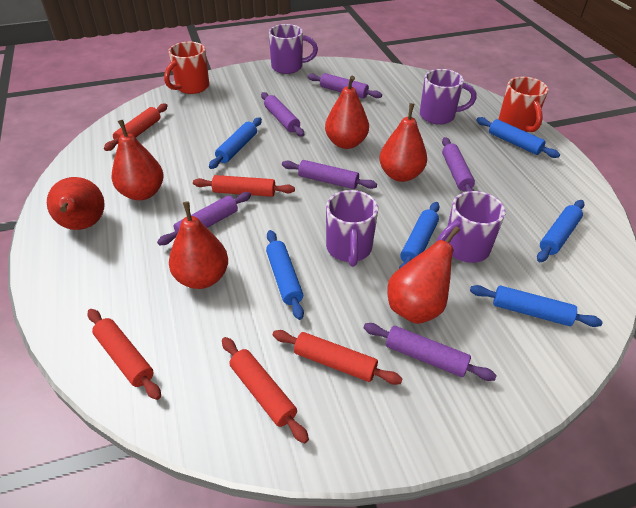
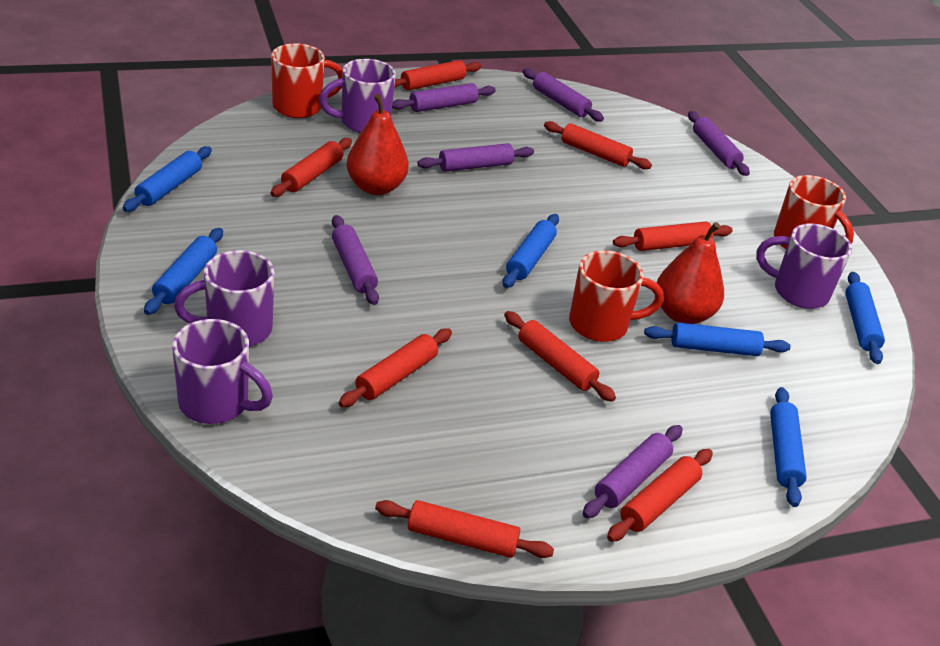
red mug: [164,42,209,94] [498,77,548,132] = 2 -> [271,43,343,118] [569,250,664,342] [774,175,854,249] = 3
red pear: [47,177,105,230] [112,120,164,200] [169,201,228,289] [325,76,369,149] [379,103,427,182] [387,226,460,324] = 6 -> [346,94,409,195] [657,222,724,324] = 2
red rolling pin: [88,309,161,400] [104,104,168,151] [193,175,295,197] [222,337,309,444] [273,330,403,385] = 5 -> [271,138,352,197] [338,329,452,407] [375,500,554,558] [394,60,481,90] [504,311,616,402] [544,121,652,169] [607,449,713,542] [613,222,733,251] = 8

